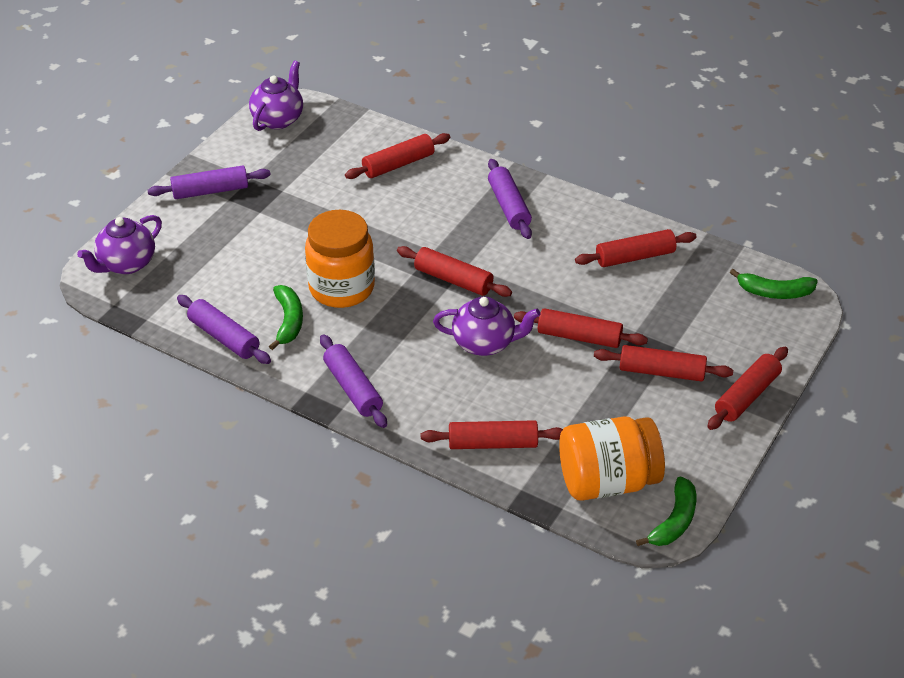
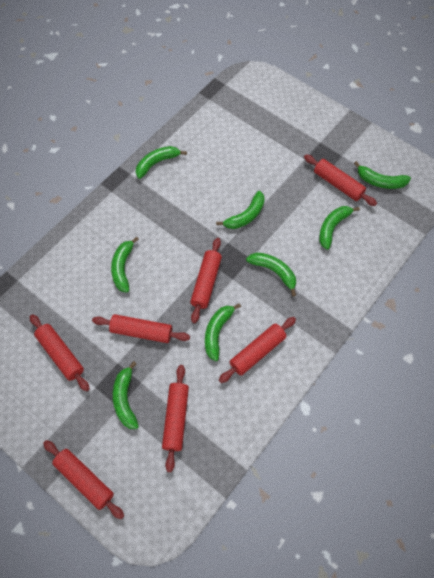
green banana: [269,285,303,350] [636,476,696,546] [730,269,818,299] = 3 -> [111,237,139,293] [113,361,139,429] [136,146,187,179] [205,303,241,361] [216,191,265,229] [246,252,296,296] [319,206,360,250] [354,161,411,189] = 8
orange jar: [305,210,375,308] [559,416,665,501] = 2 -> none = 0
purple rolling pin: [147,165,271,199] [177,295,271,364] [320,334,387,428] [488,159,532,239] = 4 -> none = 0
purple teapot: [77,215,162,274] [249,61,303,131] [433,297,540,356] = 3 -> none = 0

